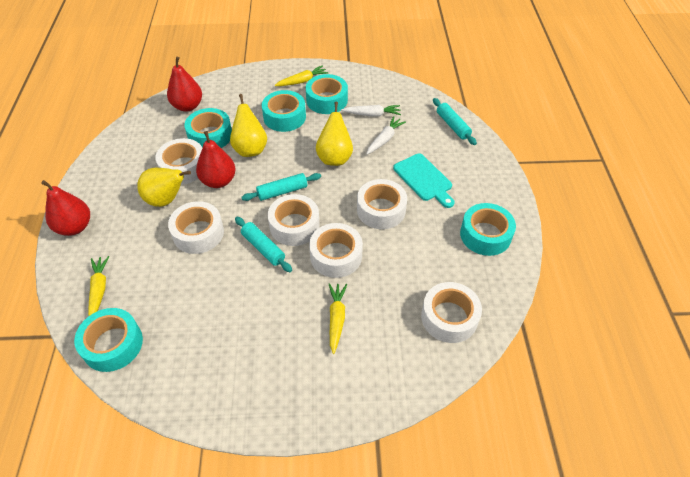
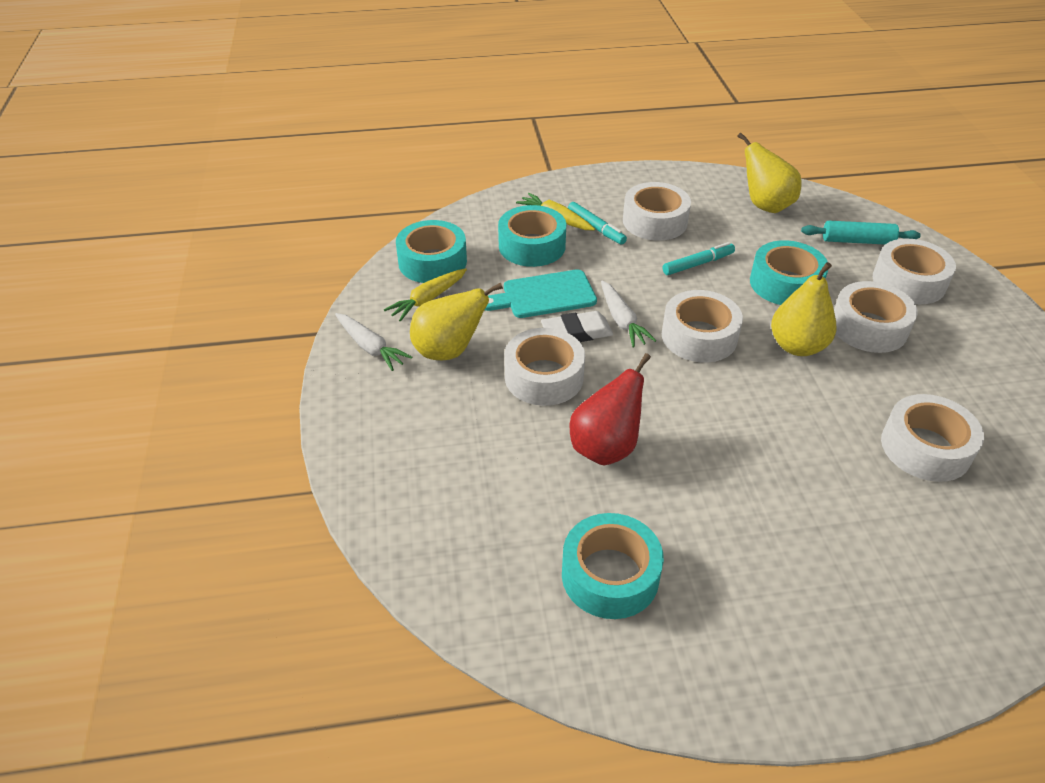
red pear: [41,180,90,236] [167,57,202,112] [196,131,236,188] = 3 -> [570,353,651,465] = 1
turquoise marker: none = 0 -> [568,202,627,245] [663,242,735,275] = 2
turquoise rolling pin: [235,217,292,272] [241,173,321,201] [433,98,477,145] = 3 -> [801,221,921,245] = 1
turquoise tape: [74,308,143,372] [184,108,232,148] [262,90,306,132] [306,74,348,114] [460,203,516,256] = 5 -> [396,220,467,283] [498,205,566,267] [562,513,664,619] [750,240,828,305] = 4
white eraser: none = 0 -> [541,311,613,342] = 1
yellow carrot: [88,256,110,316] [275,65,329,86] [329,283,347,354] = 3 -> [384,268,467,322] [516,193,595,230] = 2

